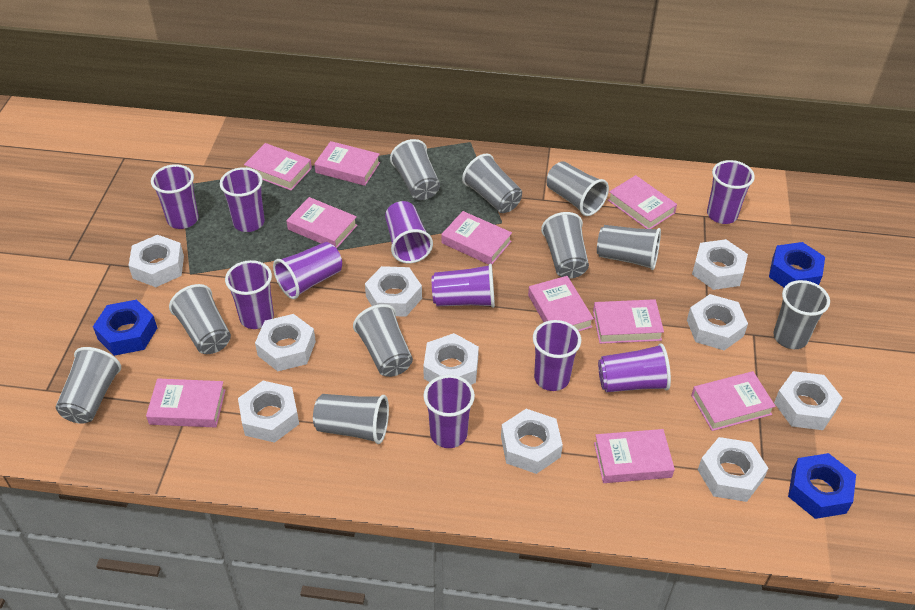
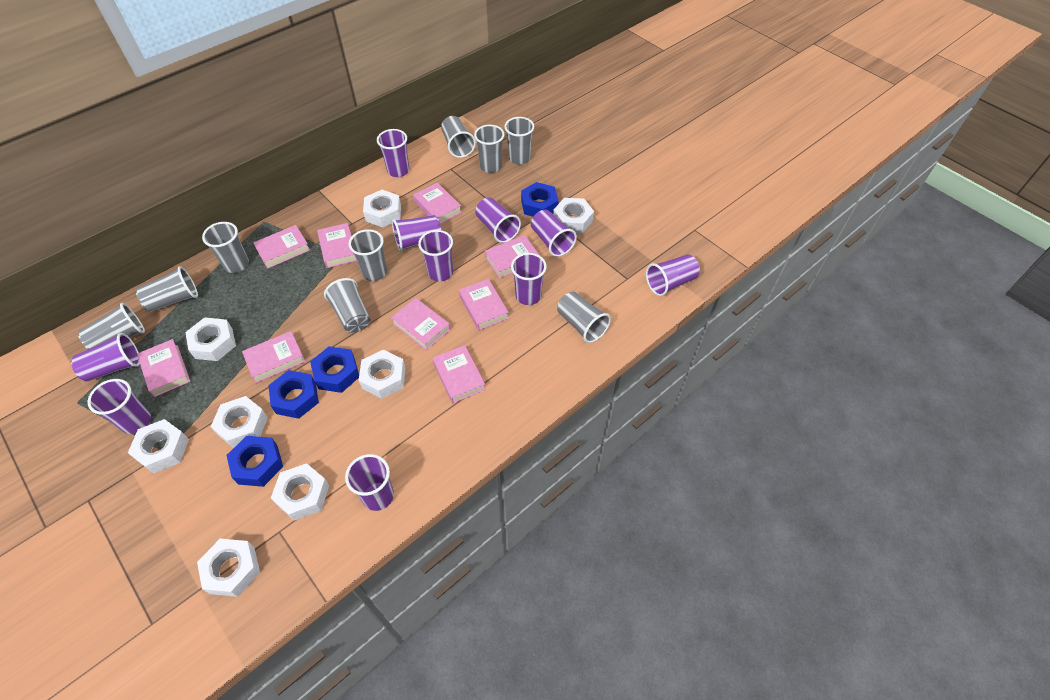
blue nut: [93,300,157,356] [769,242,825,287] [788,453,856,519] = 3 -> [226,436,283,487] [268,370,319,419] [310,346,359,393] [521,182,558,217] = 4
grey cup: [56,347,121,424] [169,284,231,354] [313,394,389,444] [353,304,413,377] [390,139,440,200] [462,154,522,213] [541,212,589,279] [547,161,609,216] [597,225,661,270] [773,280,830,349] = 10 -> [78,303,145,349] [136,266,198,312] [202,222,249,273] [324,278,370,333] [349,229,387,281] [441,116,476,158] [474,125,504,173] [504,117,534,165] [557,292,611,343] = 9
pink book: [146,378,225,427] [244,143,312,190] [286,197,357,248] [314,141,380,186] [441,211,512,265] [528,276,594,331] [593,299,664,344] [594,429,675,483] [608,175,677,229] [691,371,776,431] = 10 -> [137,339,190,397] [242,331,305,383] [253,225,310,269] [317,223,357,268] [391,298,450,350] [413,182,462,224] [432,345,486,403] [459,279,509,330] [485,235,540,278] = 9
white nut: [128,235,184,287] [238,381,299,443] [255,314,316,371] [365,266,422,317] [423,333,479,385] [501,409,563,474] [687,294,748,350] [692,239,748,290] [698,437,768,502] [774,371,842,430] = 10 -> [128,419,189,473] [185,317,236,361] [197,539,260,597] [211,396,268,448] [271,463,329,521] [359,350,405,399] [363,190,401,227] [553,198,594,233] = 8

